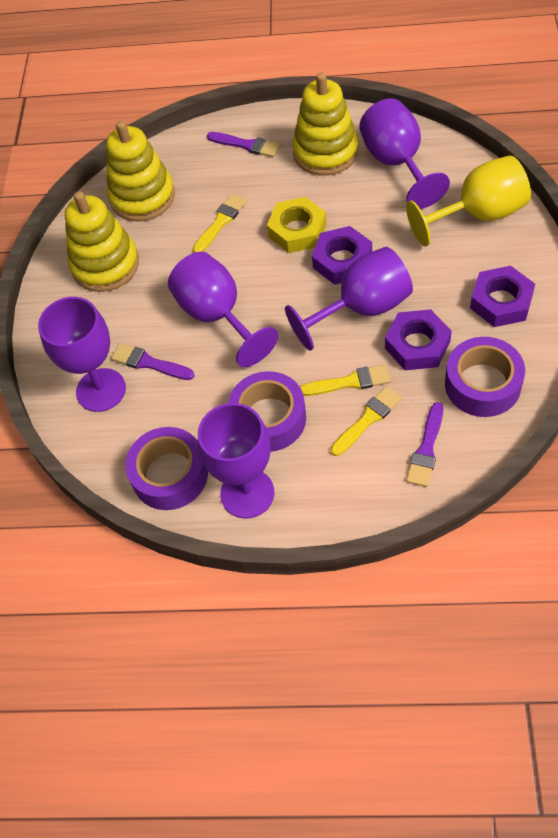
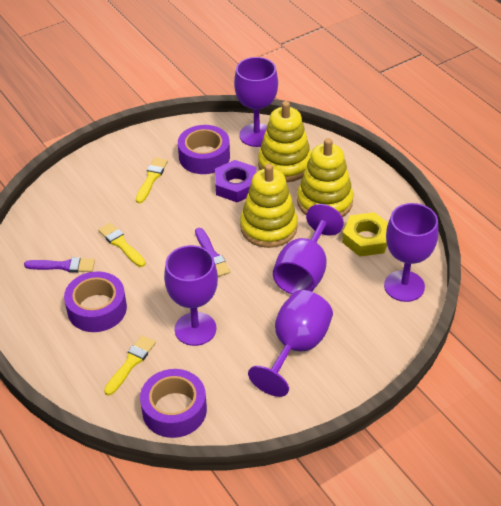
purple brush: [111,343,195,380] [207,132,280,157] [406,402,443,487] = 3 -> [24,257,95,273] [195,228,230,277] = 2
purple nut: [312,226,372,285] [385,309,452,370] [470,266,535,327] = 3 -> [215,160,256,202] = 1
yellow goblet: [406,155,531,246] = 1 -> none = 0

